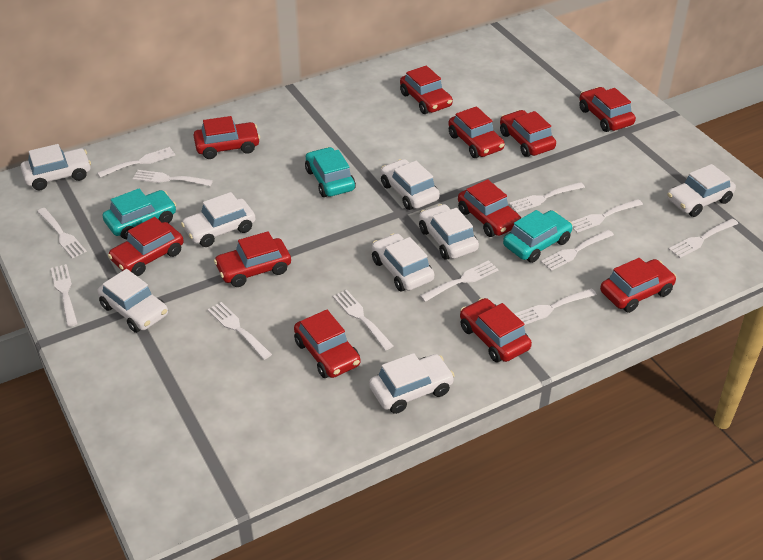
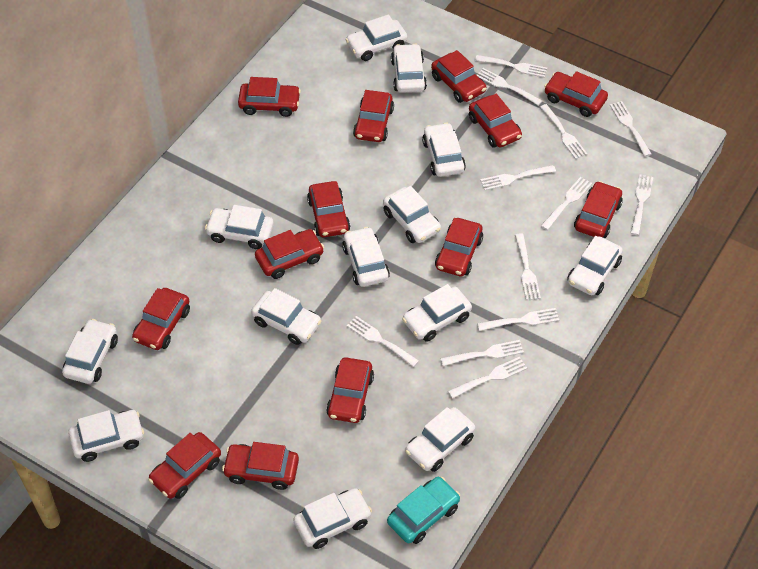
red car: [108,217,184,276] [194,116,260,159] [214,231,291,287] [294,310,361,378] [400,66,453,114] [448,106,505,158] [458,179,521,237] [460,298,532,362] [500,110,556,157] [579,87,636,132] [600,258,676,313] = 11 -> [132,288,190,350] [148,432,221,499] [222,442,299,490] [238,77,301,117] [255,229,324,279] [307,181,350,237] [326,357,374,423] [353,90,394,142] [431,50,486,103] [435,218,483,276] [469,94,522,148] [544,71,608,117] [574,181,623,238] = 13
turquoise car: [102,189,176,239] [305,147,356,197] [503,210,573,263] = 3 -> [387,477,460,544] = 1
white car: [21,144,91,190] [97,269,168,333] [181,192,255,247] [369,353,455,414] [372,233,434,291] [381,159,440,210] [419,204,479,260] [667,164,736,217] = 8 -> [62,319,118,384] [68,410,144,462] [205,205,274,249] [251,288,322,345] [293,488,372,549] [342,227,390,287] [345,15,408,61] [383,186,441,243] [391,44,427,93] [402,284,472,342] [405,407,475,472] [422,123,466,177] [567,236,623,295] = 13

